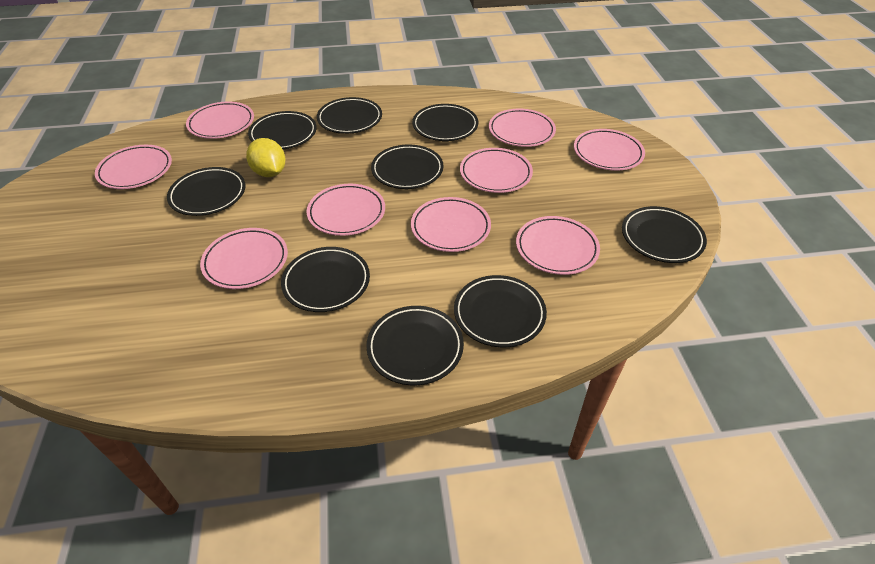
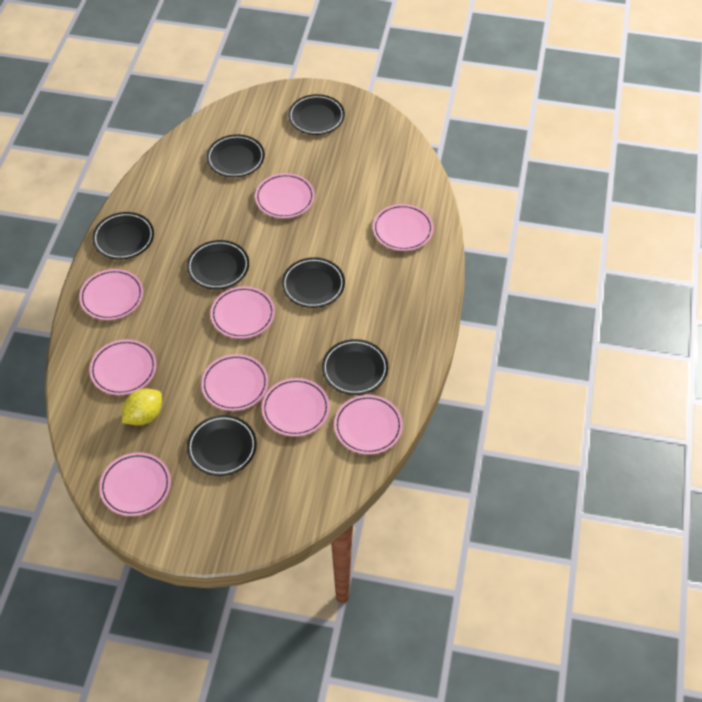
black plate: [167,167,246,216] [248,111,317,149] [281,247,370,312] [317,97,382,134] [366,306,464,385] [371,144,444,189] [412,104,478,141] [454,275,547,347] [622,206,707,263] = 9 -> [92,212,154,260] [187,240,249,289] [187,415,257,476] [206,134,265,177] [282,257,345,308] [288,94,345,135] [322,339,388,395] = 7

